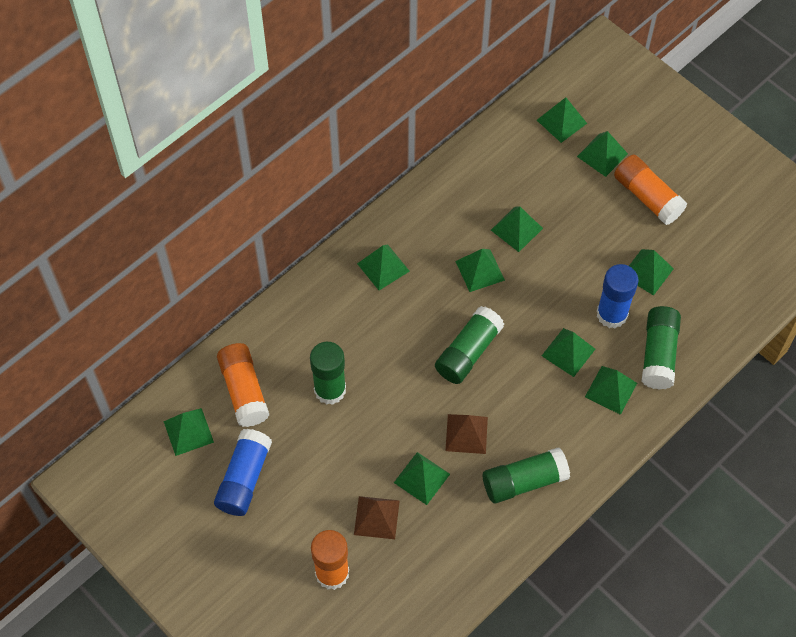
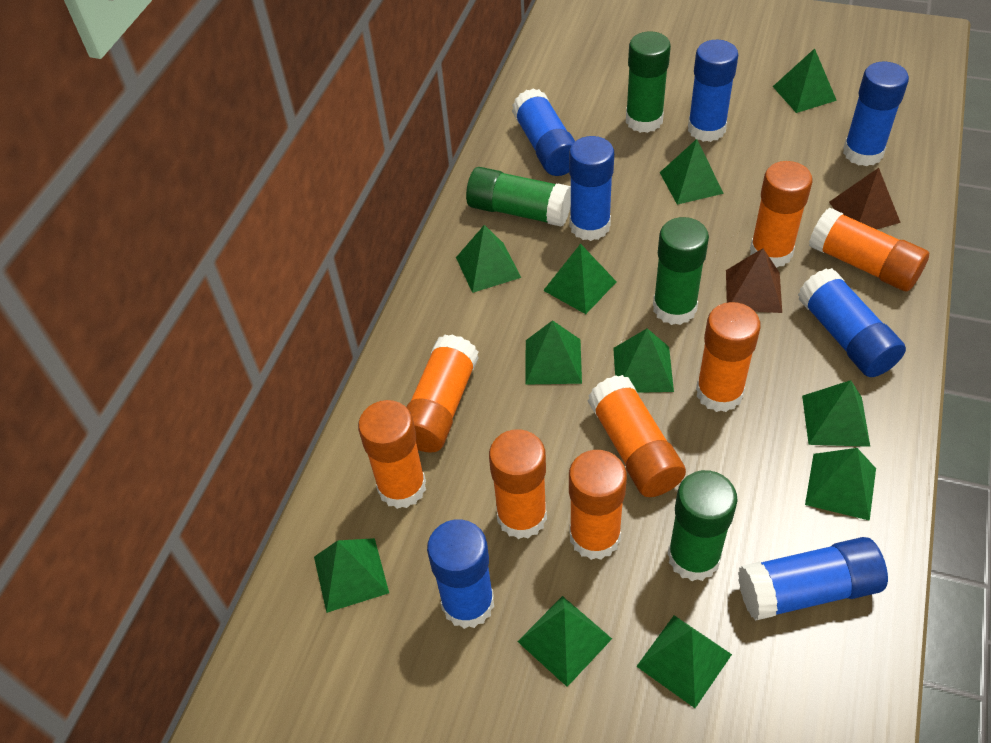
blue glue stick: [214,429,272,516] [597,264,638,328] = 2 -> [427,519,494,629] [512,88,575,176] [569,136,614,241] [688,40,738,142] [738,537,888,621] [798,268,906,377] [843,62,909,166] = 7
green pyramid: [163,408,214,456] [357,245,410,290] [394,452,450,505] [455,249,505,292] [491,206,543,252] [537,97,587,143] [542,328,595,377] [577,131,628,177] [585,366,637,415] [629,249,674,296] = 10 -> [314,538,389,613] [456,225,521,293] [517,596,612,687] [525,320,582,385] [543,244,617,314] [613,328,674,393] [636,615,732,708] [660,139,724,205] [773,48,837,113] [802,380,870,447] [805,448,876,521] = 11
orange glue stick: [217,343,269,427] [311,530,349,590] [614,155,687,225] = 3 -> [358,400,426,509] [406,334,479,453] [489,429,547,539] [569,450,627,560] [588,375,686,497] [696,302,761,412] [750,161,812,268] [809,208,929,292] = 8

